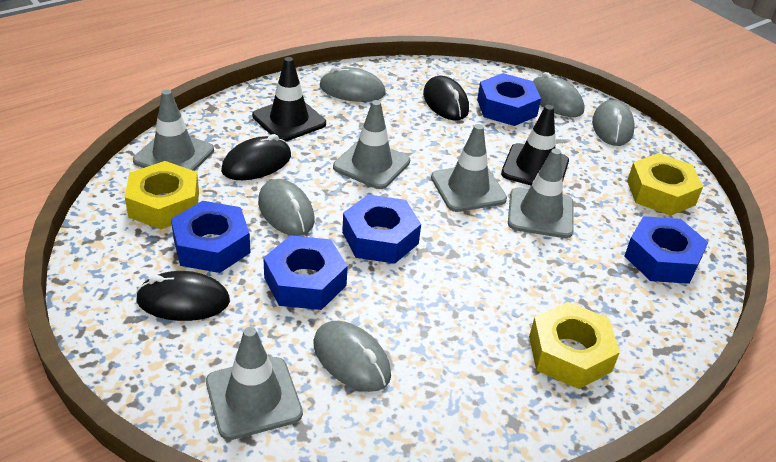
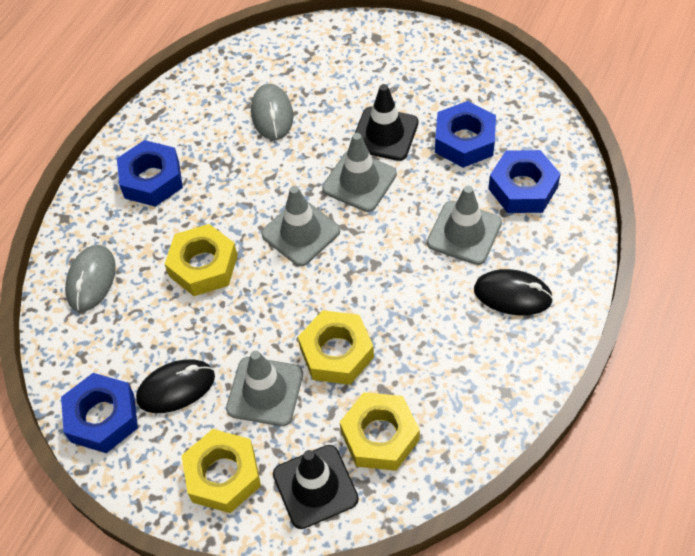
black mouse: [136,271,230,321] [221,134,291,180] [423,76,469,120] = 3 -> [136,359,215,413] [474,269,553,315] = 2
blue nut: [171,201,251,273] [263,235,348,310] [342,194,421,264] [477,73,541,126] [624,216,708,284] = 5 -> [61,373,138,453] [117,140,183,207] [435,101,496,168] [488,150,561,213] = 4
grey mouse: [258,179,315,236] [314,321,391,392] [320,66,386,102] [533,72,585,117] [592,99,635,146] = 5 -> [65,245,116,312] [251,84,293,140] = 2
grey traffic cone: [133,89,214,171] [206,327,303,440] [333,100,410,189] [431,124,507,212] [508,148,574,238] = 5 -> [226,350,303,426] [261,186,340,266] [322,133,397,212] [427,186,502,265] = 4
yellow nut: [125,161,199,230] [529,302,620,389] [627,153,703,216] = 3 -> [165,224,238,296] [181,429,261,513] [298,310,374,385] [340,392,420,471] = 4

